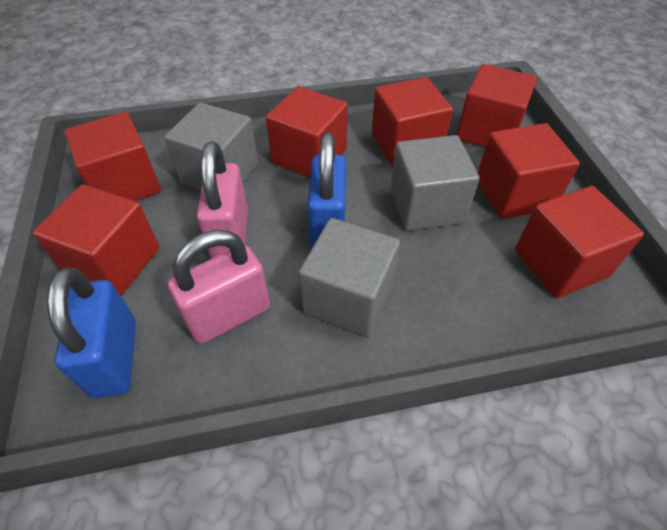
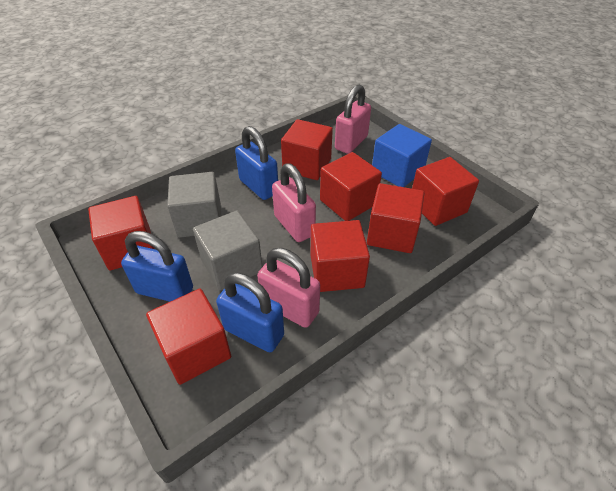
blue cube: none = 0 -> [372,124,432,187] = 1
blue padlock: [47,268,136,398] [308,132,346,248] = 2 -> [121,231,193,302] [216,273,284,352] [235,126,278,200] = 3
grey cube: [165,103,258,190] [299,218,400,337] [390,135,480,231] = 3 -> [167,172,221,238] [193,211,263,291] = 2
pink padlock: [168,230,270,344] [197,141,248,258] = 2 -> [257,248,320,328] [272,163,316,242] [335,84,371,154] = 3

